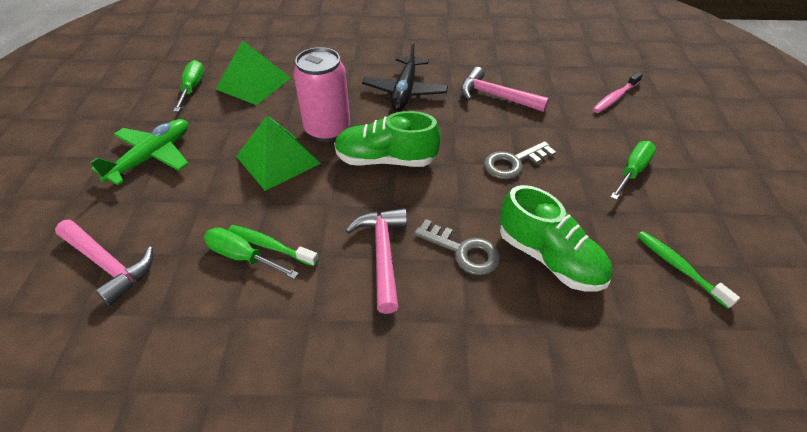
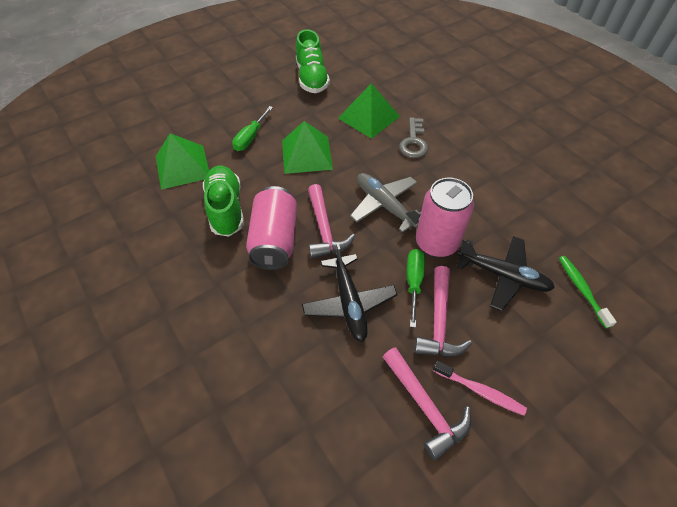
black plane: [362,41,448,111] = 1 -> [302,244,397,342] [457,236,555,311] = 2
green plane: [90,119,189,185] = 1 -> none = 0
green pyramid: [216,40,291,105] [236,116,321,191] = 2 -> [156,133,209,190] [282,121,333,174] [338,83,400,139] = 3
green screwdriver: [173,60,204,112] [204,227,299,279] [610,141,656,200] = 3 -> [232,106,273,151] [407,249,425,328] = 2
green toothbrush: [228,225,319,266] [637,231,740,309] = 2 -> [559,256,617,328] = 1
grey key: [414,219,501,275] [484,141,556,179] = 2 -> [399,117,428,158] = 1
grey plane: none = 0 -> [350,173,421,233] = 1
pink can: [293,47,350,142] = 1 -> [246,186,297,270] [416,178,474,258] = 2

